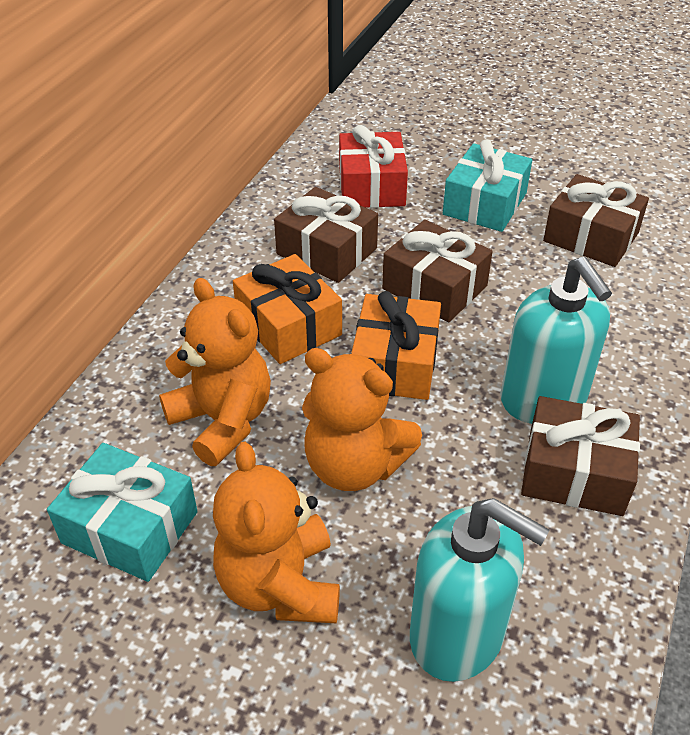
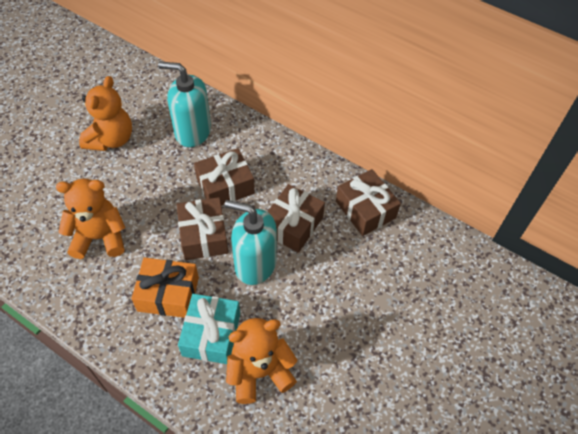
orange gift: [233,254,342,364] [351,291,441,400] = 2 -> [131,257,199,318] = 1
red gift: [339,125,408,208] = 1 -> none = 0
turquoise gift: [47,443,197,582] [443,139,532,232] = 2 -> [178,294,240,364] = 1

